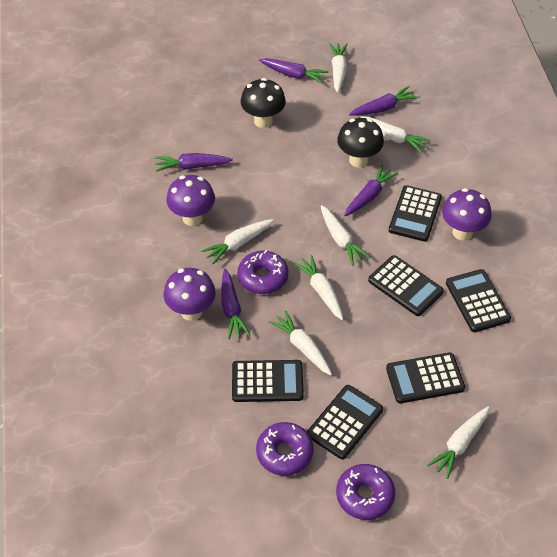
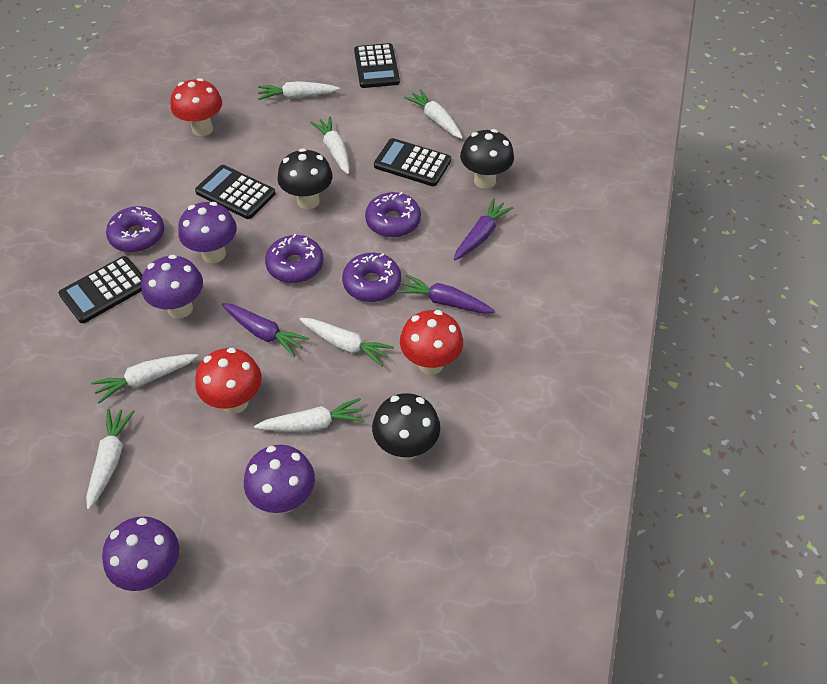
black calculator: [232,360,304,402] [307,385,383,459] [368,255,444,316] [386,352,465,403] [389,185,442,242] [446,269,511,332] = 6 -> [59,256,142,323] [195,165,275,219] [354,43,400,88] [374,138,451,186] = 4
black mushroom: [240,78,286,128] [337,118,384,168] = 2 -> [278,148,333,209] [372,393,440,460] [460,129,514,189] = 3
purple carrot: [155,153,233,172] [221,269,250,339] [259,58,329,84] [344,164,399,216] [349,86,418,116] = 5 -> [222,303,309,357] [398,274,495,314] [454,198,513,260] = 3
purple donut: [237,250,288,294] [256,422,313,476] [336,464,395,520] = 3 -> [106,206,164,252] [265,234,324,283] [342,253,401,302] [365,192,421,237] = 4
purple mushroom: [163,268,216,321] [166,175,215,226] [442,188,492,241] = 3 -> [102,516,179,591] [141,254,203,319] [178,202,237,263] [244,445,315,513] = 4
red mushroom: none = 0 -> [171,78,222,136] [195,348,262,414] [400,310,463,375] = 3

